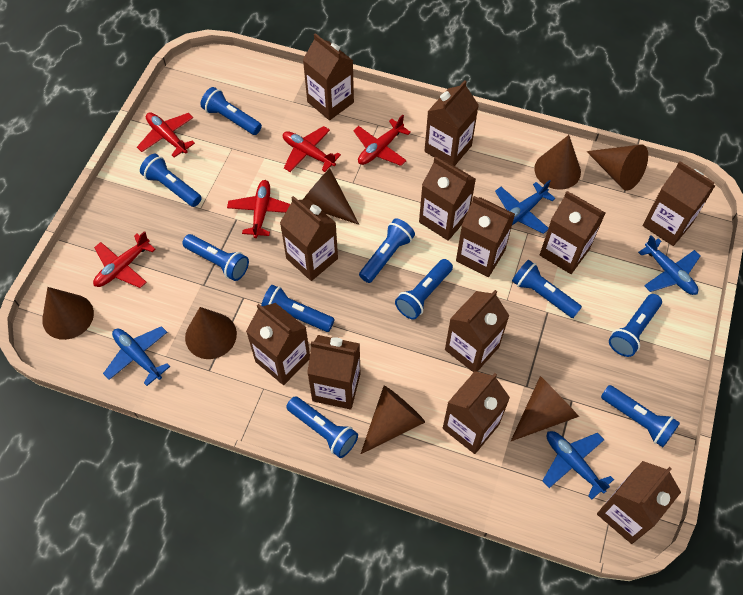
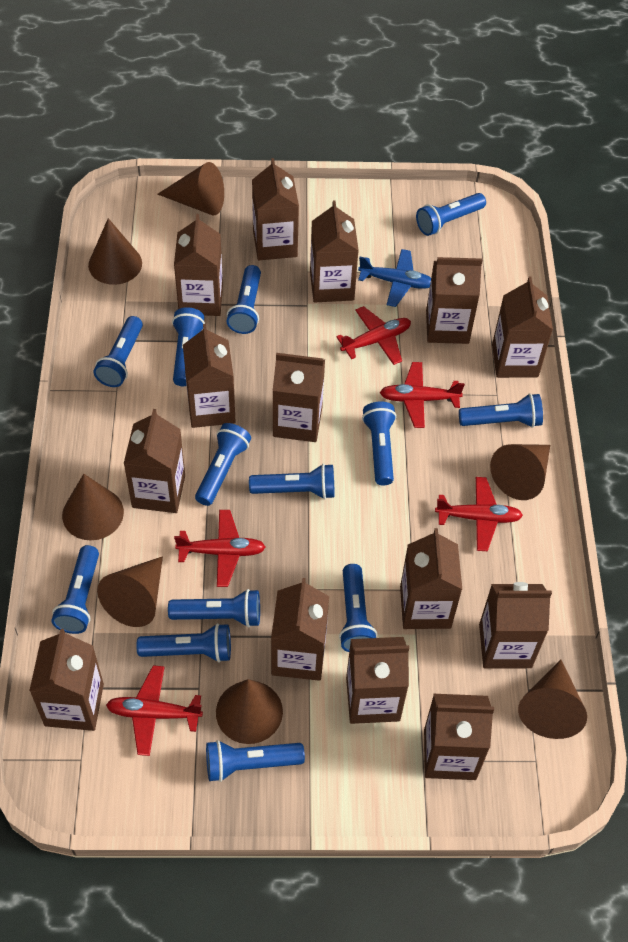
blue flashlight: [140,154,202,207] [182,234,249,281] [201,87,262,135] [261,285,335,332] [286,396,358,458] [359,218,415,283] [395,259,453,319] [512,259,582,318] [601,385,680,447] [609,294,662,357] = 10 -> [51,545,99,634] [94,316,143,387] [136,623,231,663] [168,589,260,627] [172,307,205,386] [195,423,251,506] [206,740,305,782] [227,265,261,334] [249,464,334,499] [339,564,377,652] [362,401,397,486] [416,193,486,236] [459,393,543,428] = 13
blue plane: [103,326,170,386] [495,180,555,234] [542,431,614,500] [638,235,700,295] = 4 -> [358,249,431,307] = 1
brown carton: [246,303,310,385] [280,196,338,281] [303,33,354,120] [307,335,360,410] [419,156,476,241] [425,80,479,166] [443,371,510,454] [445,290,509,373] [456,196,515,277] [540,191,605,274] [597,461,681,544] [643,161,715,246] = 12 -> [29,629,104,731] [124,409,185,513] [174,214,223,316] [183,324,236,428] [252,158,299,260] [271,578,329,681] [273,353,325,442] [310,201,359,302] [346,637,409,724] [400,528,462,629] [424,694,494,780] [426,257,482,344] [479,582,552,669] [492,277,553,378] = 14

